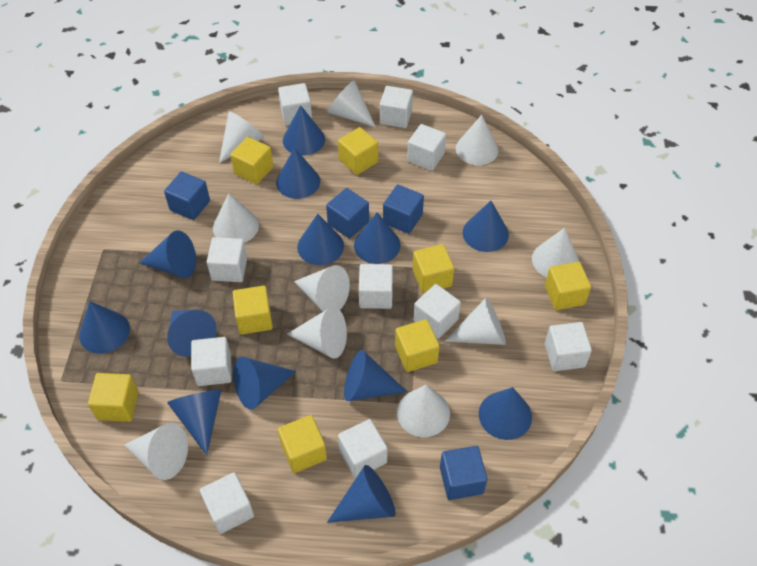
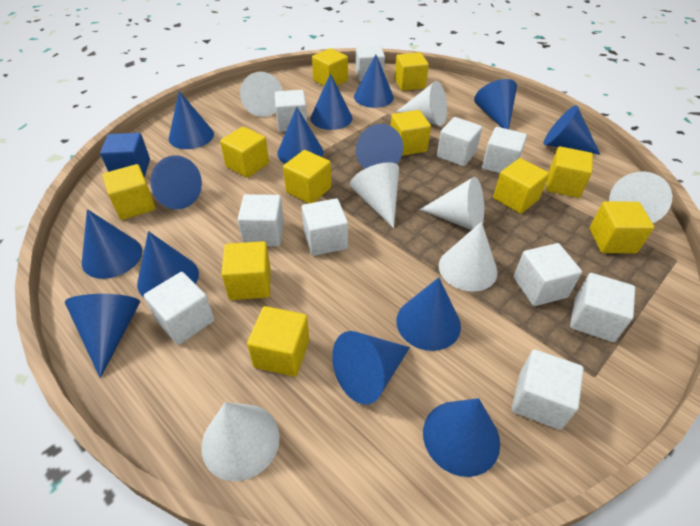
blue cone: [79,301,130,354] [139,230,196,278] [167,310,217,357] [167,390,221,455] [233,357,296,409] [276,148,320,199] [283,105,325,156] [297,214,344,265] [327,465,396,523] [344,350,407,401] [354,212,400,264] [463,201,509,252] [479,387,532,440] = 13 -> [65,294,140,378] [82,209,142,279] [137,231,199,297] [150,156,202,209] [169,91,214,149] [277,107,323,164] [310,74,352,130] [332,331,410,404] [354,54,394,108] [356,124,403,169] [397,277,461,351] [423,398,500,477] [474,79,517,129] [543,105,600,155] = 14
blue cube: [164,172,210,220] [326,188,369,239] [383,184,424,234] [440,446,487,500] = 4 -> [100,133,150,177] = 1
white cone: [124,423,188,480] [213,193,259,243] [219,111,264,163] [287,307,347,358] [294,265,350,311] [327,80,376,127] [397,385,450,437] [444,298,506,345] [456,115,499,165] [532,228,579,277] = 10 -> [201,402,280,481] [240,72,283,117] [350,162,399,228] [396,81,447,126] [420,177,484,230] [439,222,498,292] [609,172,672,223] = 7
yellow cube: [88,373,139,422] [230,137,273,184] [233,285,273,335] [278,415,327,473] [338,127,378,175] [395,319,440,372] [413,244,454,293] [545,262,591,310] = 8 -> [102,164,156,220] [220,126,269,178] [221,241,271,300] [247,306,309,377] [283,150,331,203] [312,48,348,86] [391,110,431,156] [395,52,429,91] [493,158,549,214] [546,147,593,198] [590,201,654,253] = 11

